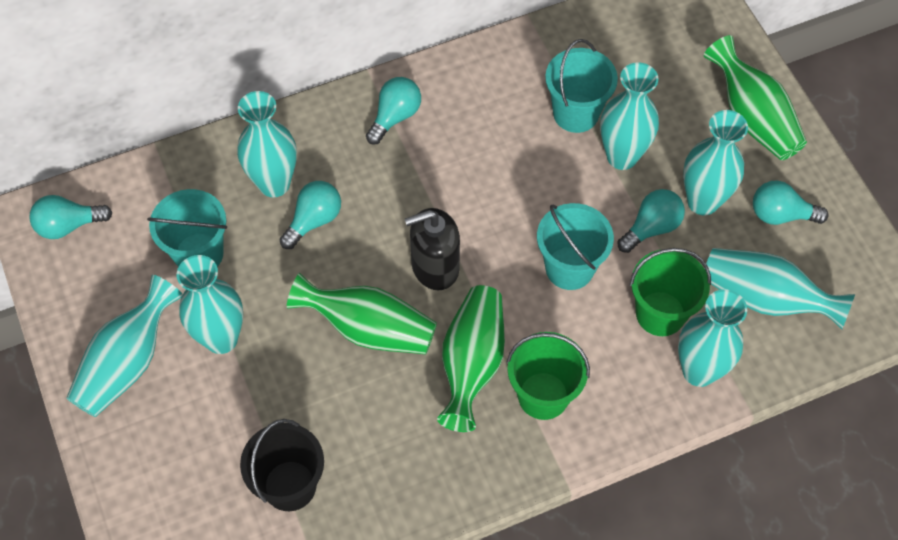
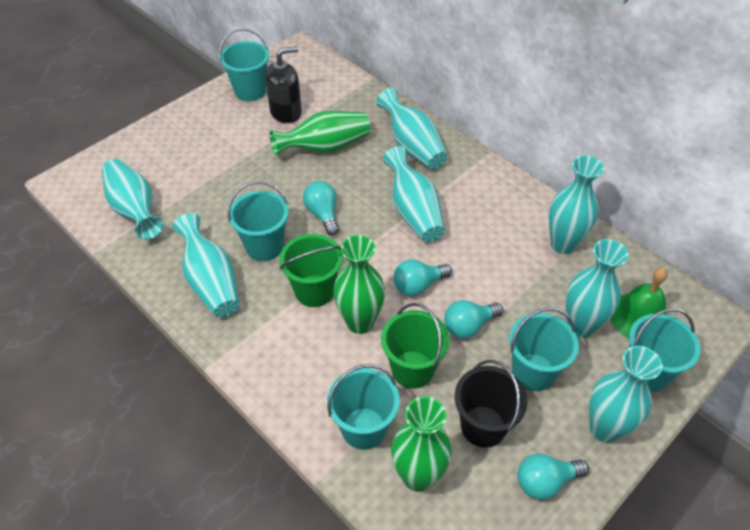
green bell: none = 0 -> [610,268,668,338] = 1
turquoise bucket: [147,189,227,267] [537,203,614,290] [545,39,618,133] = 3 -> [219,28,269,101] [227,181,289,261] [327,364,400,450] [509,307,579,391] [629,308,701,392] = 5
turquoise light bulb: [29,195,112,239] [279,181,341,249] [366,77,421,145] [618,189,685,253] [753,180,829,225] = 5 -> [303,181,339,236] [393,260,452,296] [444,300,503,339] [518,453,589,500] = 4

